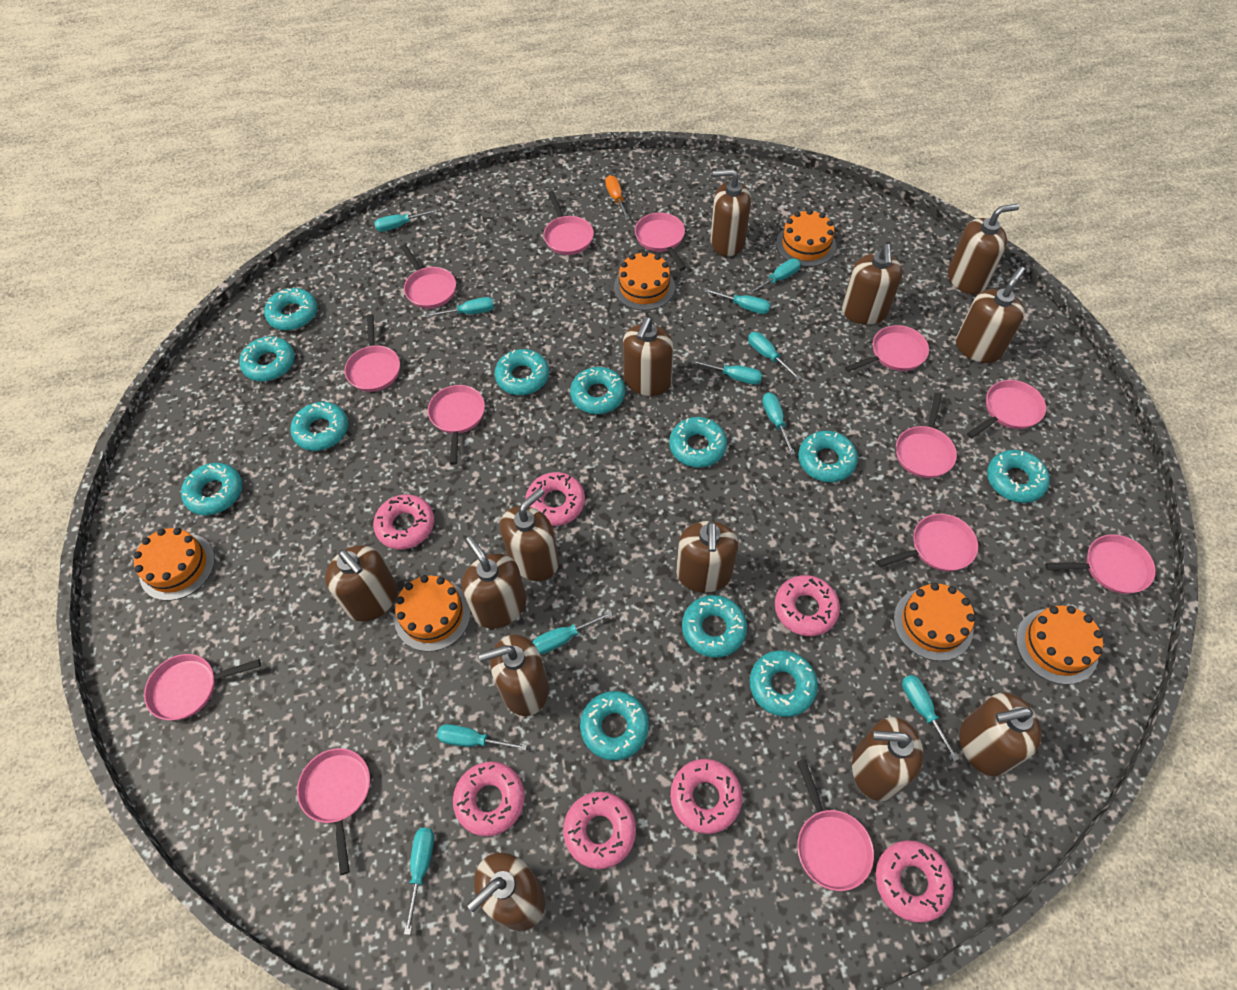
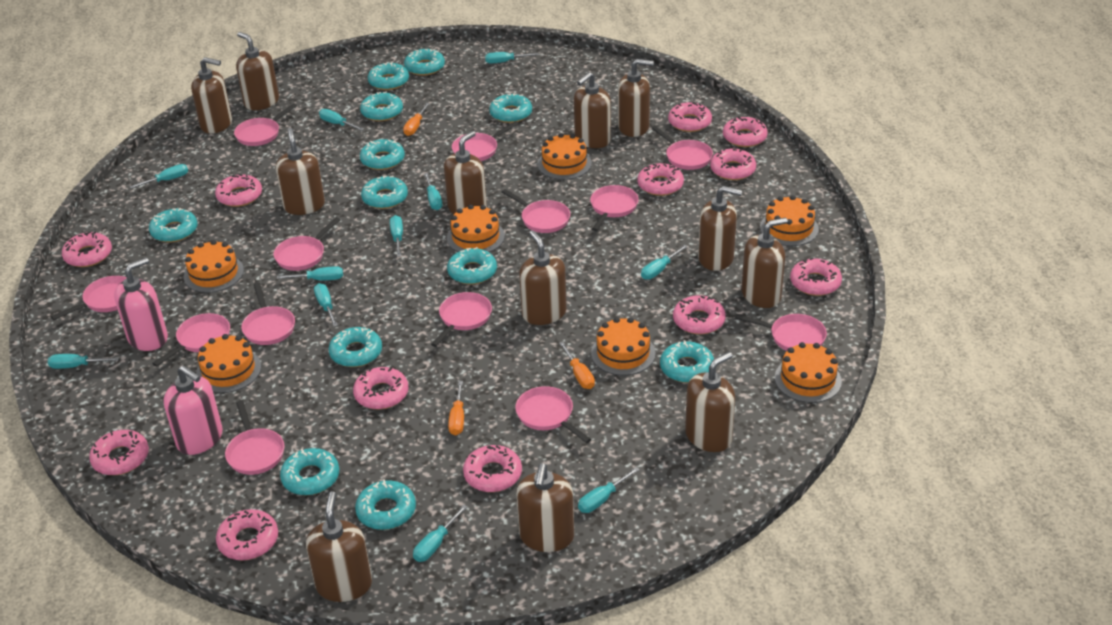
brown soap dispenser: [325,545,398,622] [462,536,527,629] [467,853,545,931] [479,634,549,716] [500,488,559,581] [623,317,674,396] [676,521,738,593] [710,169,751,256] [842,244,903,325] [852,717,923,801] [948,204,1019,294] [956,267,1025,363] [960,693,1042,776] = 13 -> [191,57,232,134] [236,32,279,110] [276,128,325,215] [306,491,372,602] [444,131,487,214] [516,463,574,552] [519,231,567,325] [574,72,611,148] [618,59,654,137] [685,352,735,452] [698,186,742,271] [741,218,788,308] = 12
orange cake: [133,528,215,601] [394,575,471,652] [614,251,675,311] [776,209,836,267] [894,583,975,661] [1016,606,1103,685] = 6 -> [184,240,244,293] [196,334,261,393] [447,205,505,252] [537,133,592,180] [591,317,656,376] [760,195,819,246] [775,342,842,403] = 7
orange screwdriver: [605,175,630,220] = 1 -> [403,103,430,136] [448,381,464,436] [559,342,595,389] = 3
pink donut: [373,494,434,550] [453,761,525,836] [525,472,585,526] [563,792,636,869] [670,759,742,834] [775,575,840,636] [876,840,954,923] = 7 -> [62,231,112,267] [89,430,149,475] [215,174,262,207] [216,509,278,560] [353,367,409,409] [463,445,522,492] [637,163,684,196] [668,102,712,132] [673,295,726,335] [710,148,756,180] [723,116,768,147] [790,257,842,296] = 12
pink soap dispenser: none = 0 -> [114,257,168,351] [164,366,223,455] = 2

